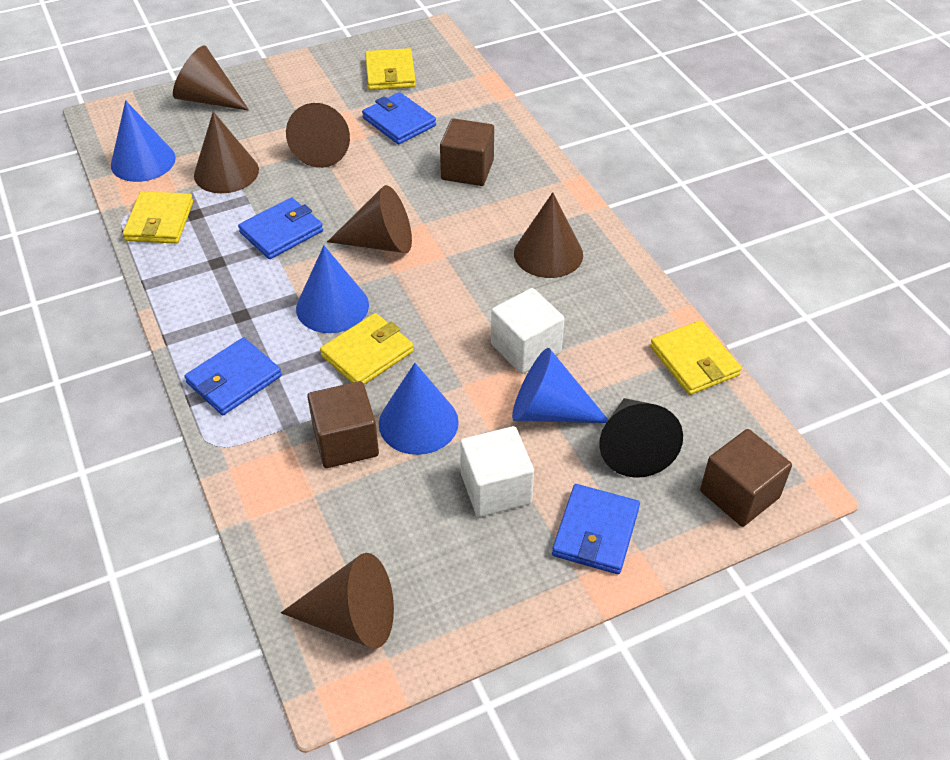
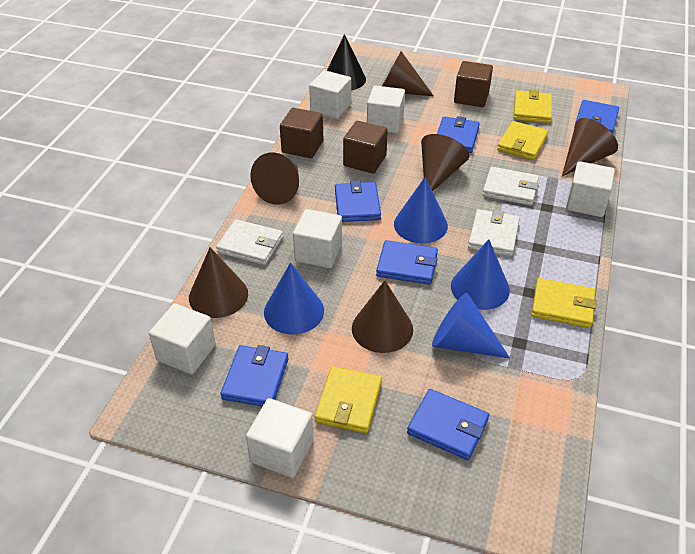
blue wallet: [185,337,282,415] [238,197,323,259] [362,92,436,145] [552,484,640,574] = 4 -> [220,345,288,407] [335,180,381,222] [376,240,438,285] [407,389,489,460] [437,116,480,153] [574,100,619,134] = 6
white cube: [460,426,534,517] [491,288,565,374] = 2 -> [149,303,216,374] [246,398,314,478] [293,209,342,268] [309,70,351,119] [367,86,405,133] [566,161,615,217] = 6
white wallet: none = 0 -> [216,219,283,265] [468,209,520,256] [482,167,539,206] = 3

